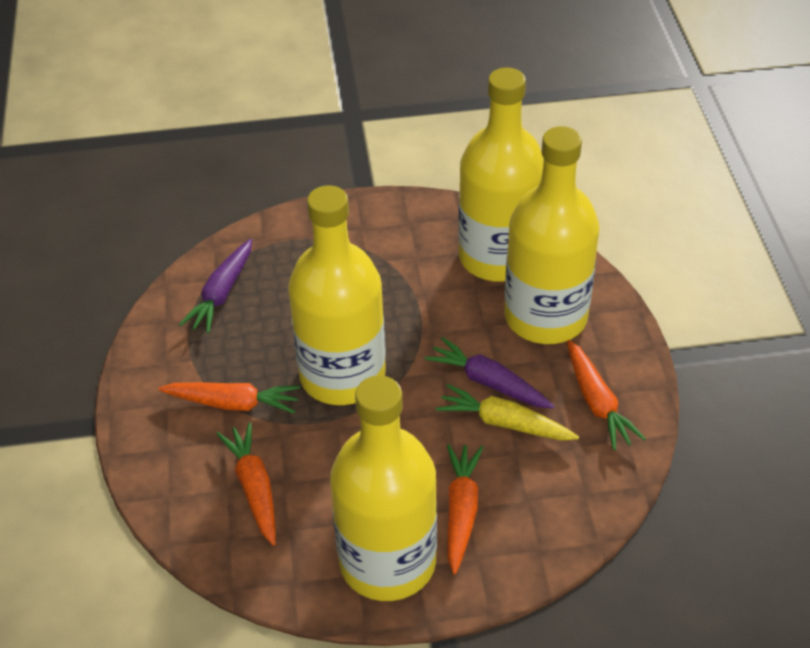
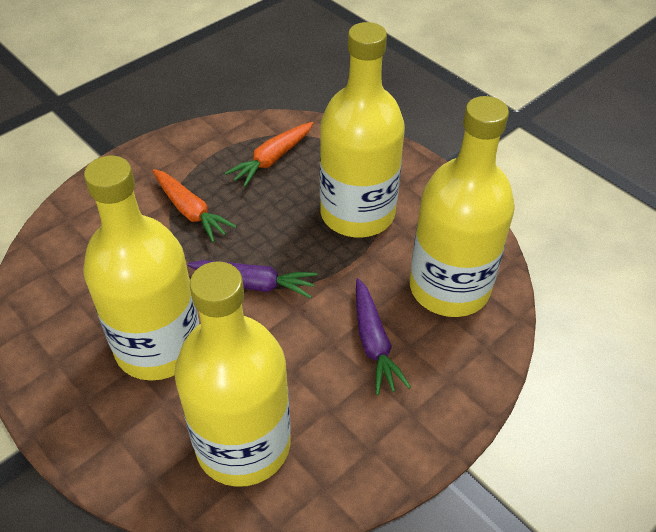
orange carrot: [158,382,300,414] [217,423,276,546] [447,444,483,575] [567,340,646,450] = 4 -> [153,169,237,242] [225,122,313,187] = 2
yellow carrot: [436,384,579,441] = 1 -> none = 0

